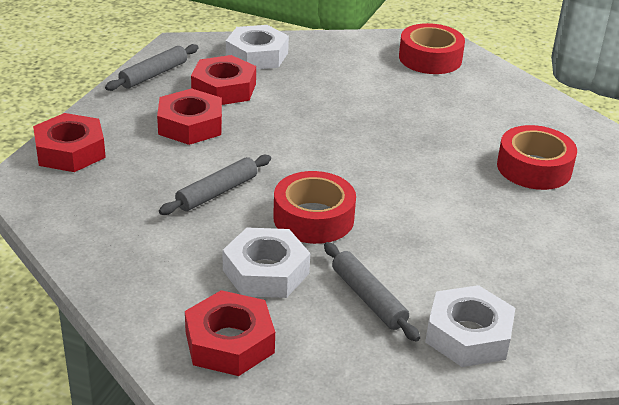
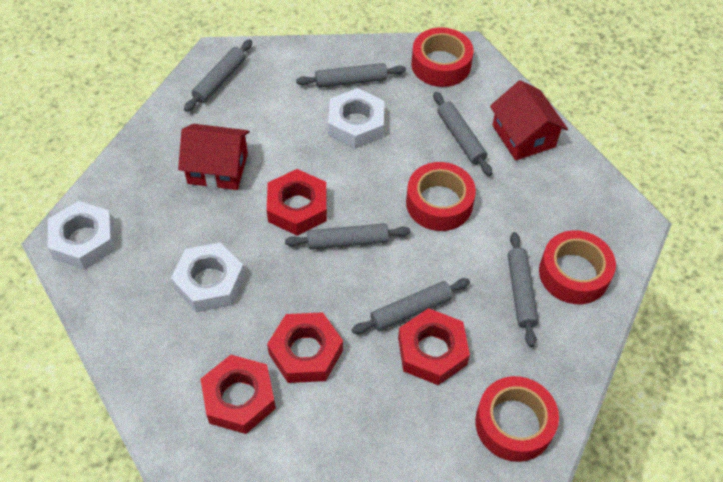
grey rolling pin: [105,44,199,91] [159,155,271,215] [324,242,420,342] = 3 -> [184,39,252,112] [285,223,410,249] [296,63,406,88] [352,278,470,334] [433,92,492,176] [508,232,538,347] = 6
red house: none = 0 -> [178,124,250,190] [490,80,568,161] = 2
red tape: [273,171,356,244] [399,23,465,74] [497,125,577,190] = 3 -> [406,162,476,231] [411,27,474,87] [475,376,559,462] [539,230,616,304] = 4

